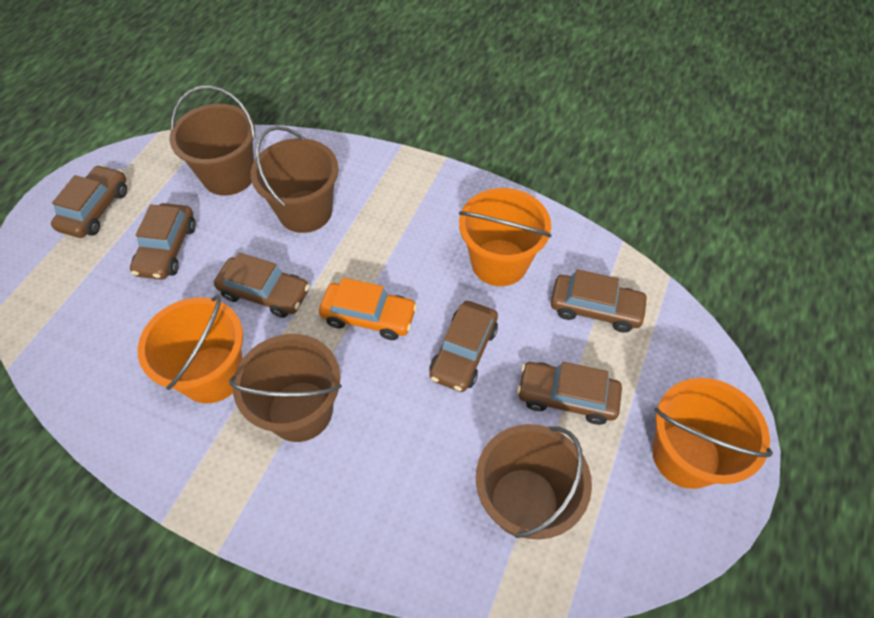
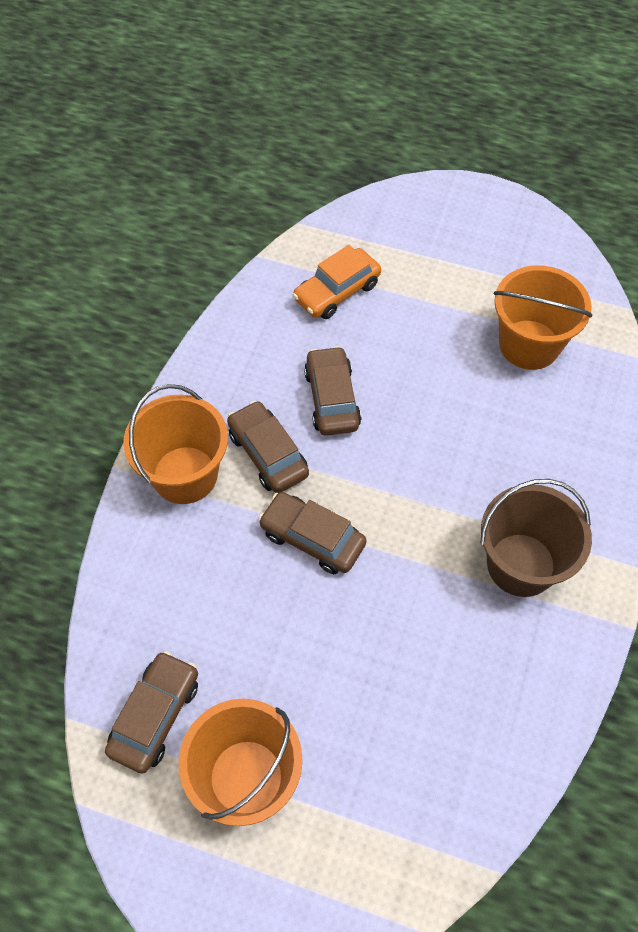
brown bucket: [170,86,256,196] [229,334,342,442] [251,126,339,233] [476,424,592,539] = 4 -> [480,479,592,597] = 1
brown car: [51,165,127,238] [130,203,196,280] [214,253,310,318] [430,301,498,392] [517,362,622,425] [551,269,649,333] = 6 -> [105,651,198,773] [227,401,309,493] [258,492,366,574] [304,346,361,436] = 4

